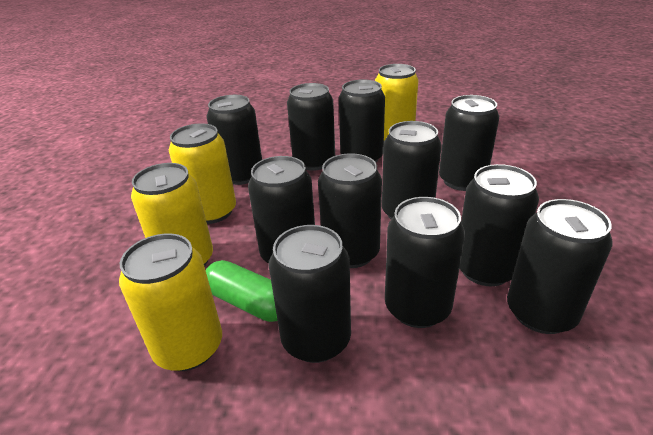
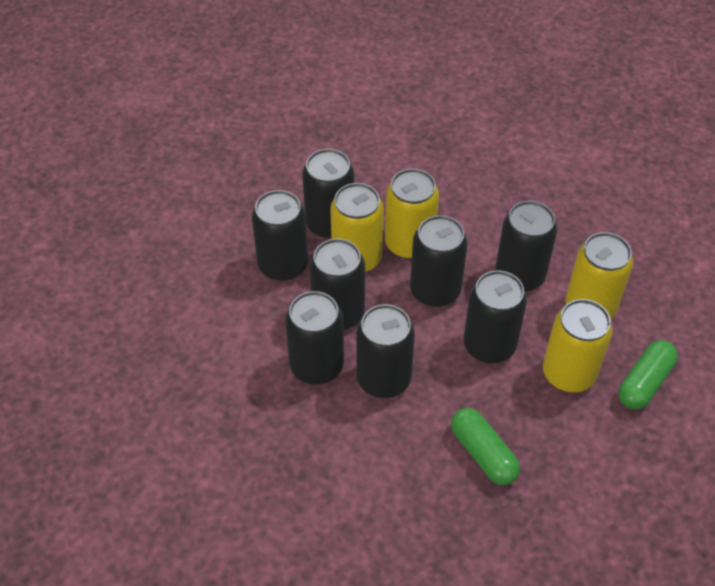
black can: [207,95,262,185] [248,156,315,263] [269,225,351,363] [287,83,335,171] [318,153,382,268] [339,79,385,163] [382,121,442,219] [385,197,465,328] [439,95,499,191] [459,164,539,286] [507,199,613,334] = 11 -> [252,190,308,281] [285,291,344,384] [302,149,354,239] [310,239,365,330] [356,304,415,398] [410,215,468,307] [464,270,527,363] [495,201,557,292] = 8
green capsule: [206,260,278,322] = 1 -> [451,408,520,485] [618,340,678,409] = 2

